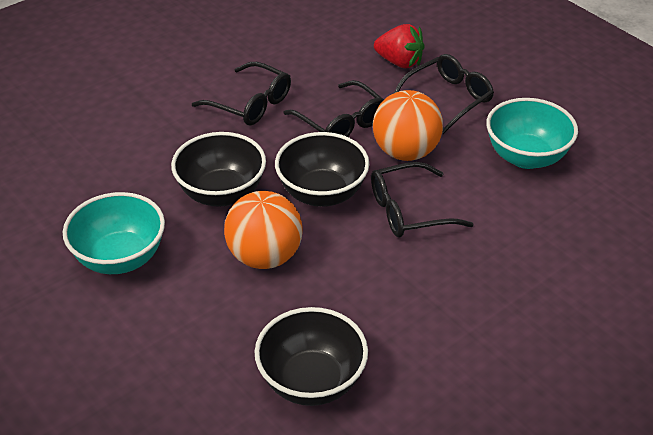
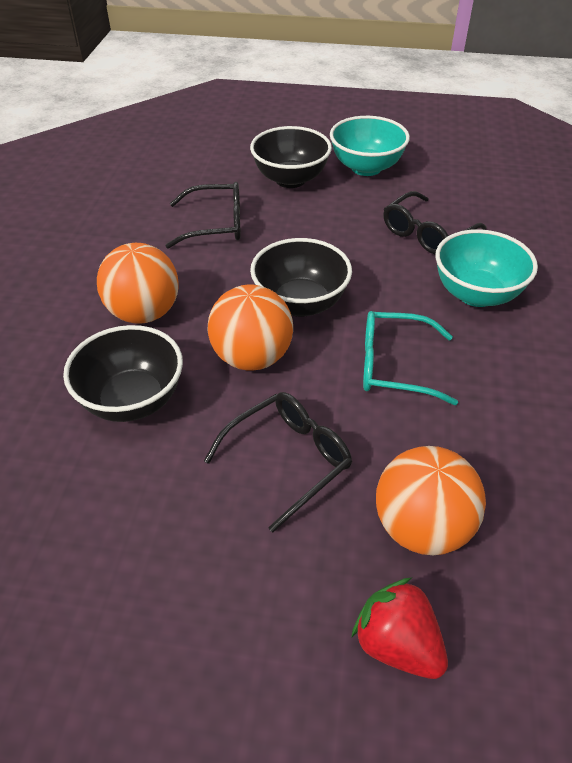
black glasses: [192,62,291,126] [284,80,384,137] [371,162,473,237] [393,54,494,134] = 4 -> [165,182,241,249] [204,392,352,532] [383,191,486,255] = 3
orange ball: [224,191,303,269] [373,90,443,161] = 2 -> [97,243,179,324] [208,285,293,371] [376,446,486,555] = 3
turquoise glasses: none = 0 -> [363,311,458,405] = 1

